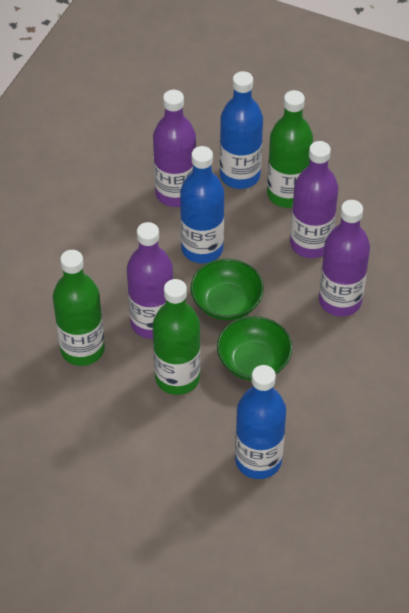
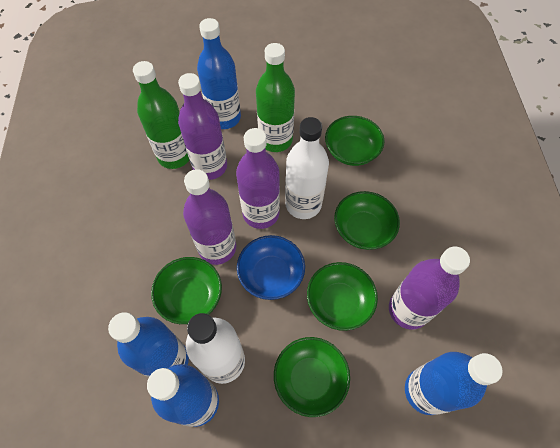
blue bottle: [180,146,224,263] [220,71,263,189] [235,365,286,479] = 3 -> [108,312,189,378] [147,364,219,427] [197,18,241,129] [405,352,503,415] = 4
blue bowl: none = 0 -> [237,235,305,300] = 1
green bottle: [53,250,105,366] [153,279,201,395] [267,90,313,208] = 3 -> [133,61,189,169] [256,43,295,152] = 2
green bowl: [190,259,264,320] [217,316,292,381] = 2 -> [151,257,222,324] [274,337,350,417] [307,262,378,331] [325,116,385,166] [334,191,400,250] = 5
white bottle: none = 0 -> [186,313,245,384] [285,117,329,219] = 2

